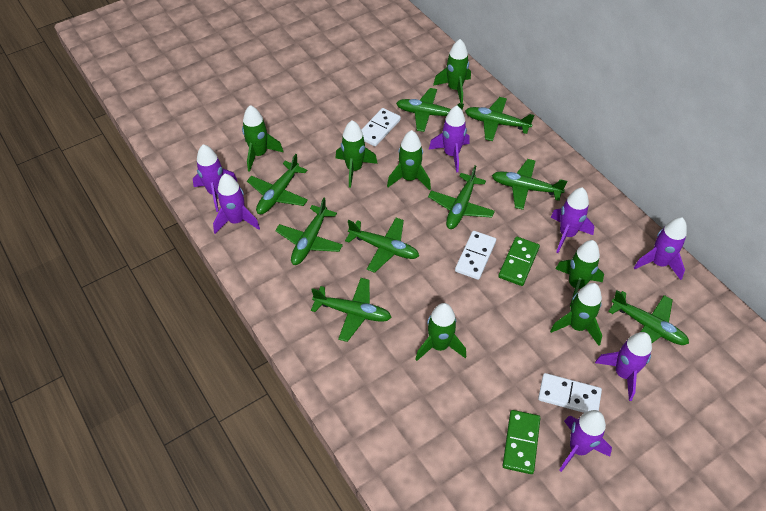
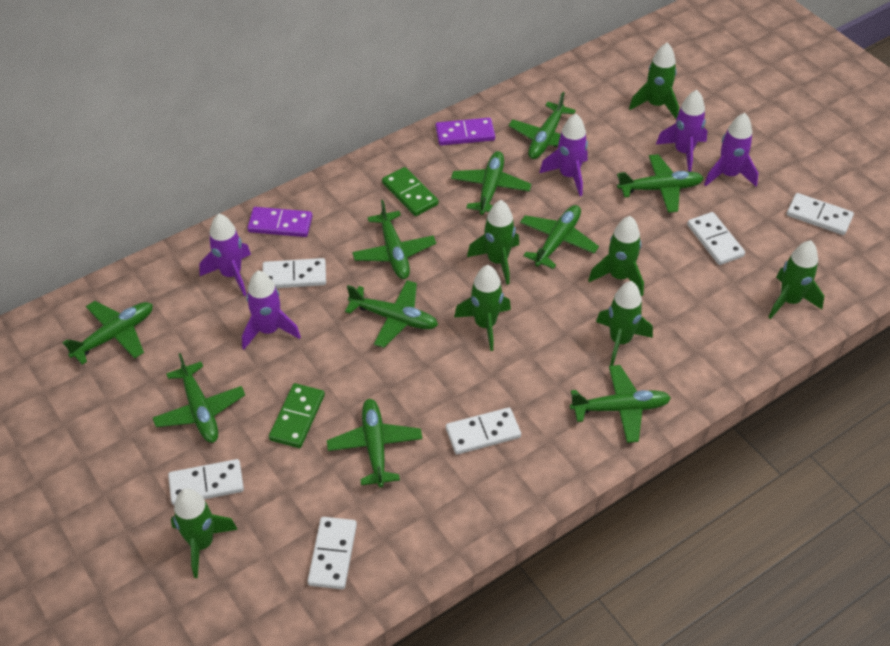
green plane: [247,154,308,214] [275,198,343,265] [311,278,392,342] [345,218,419,273] [396,88,464,132] [428,165,495,229] [465,97,534,141] [492,159,567,210] [608,291,689,345] = 9 -> [63,301,153,365] [153,353,245,443] [327,399,422,488] [345,280,438,348] [352,200,436,279] [451,151,531,215] [509,92,576,159] [520,205,599,269] [570,365,671,443] [617,154,704,213] = 10
purple domino: none = 0 -> [247,207,312,237] [436,118,495,146] = 2
purple rocket: [193,144,237,212] [213,174,260,234] [429,105,470,173] [550,187,594,253] [560,410,612,472] [595,332,652,401] [634,217,687,280] = 7 -> [199,214,251,296] [242,270,301,349] [539,114,588,196] [656,90,707,172] [704,113,758,186] = 5
white domino: [361,108,401,147] [455,231,496,280] [538,373,602,413] = 3 -> [168,459,244,505] [263,258,326,288] [308,517,357,589] [446,407,521,455] [687,212,745,265] [787,193,854,235] = 6

